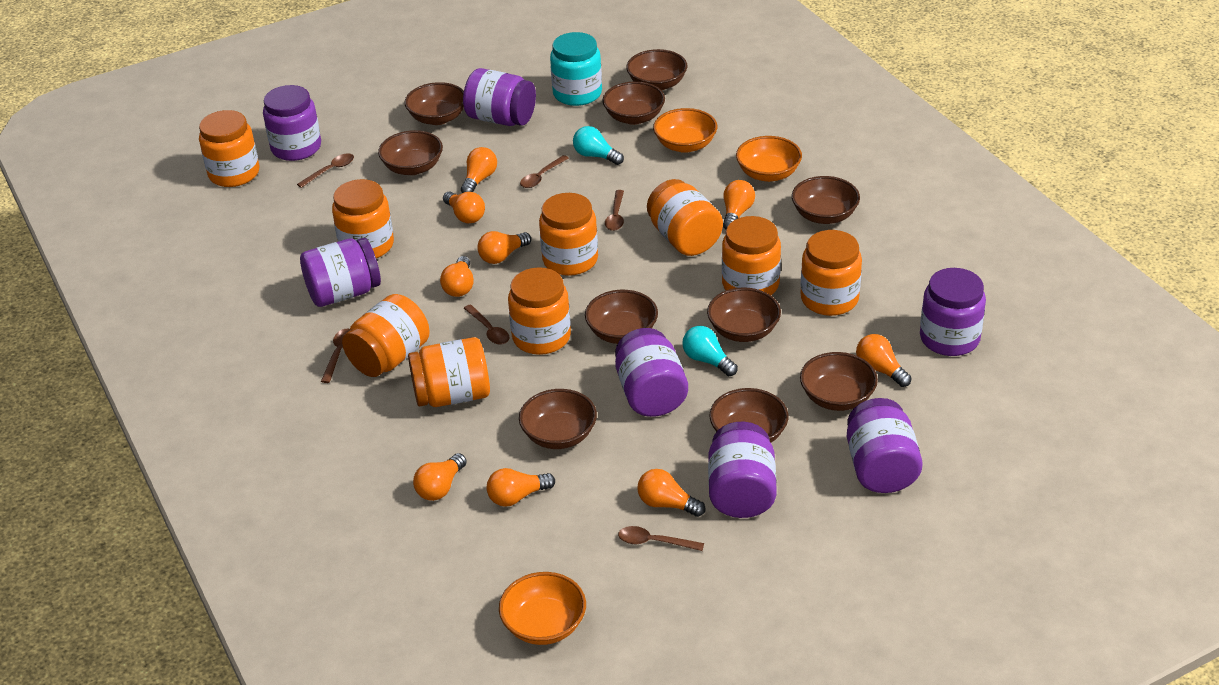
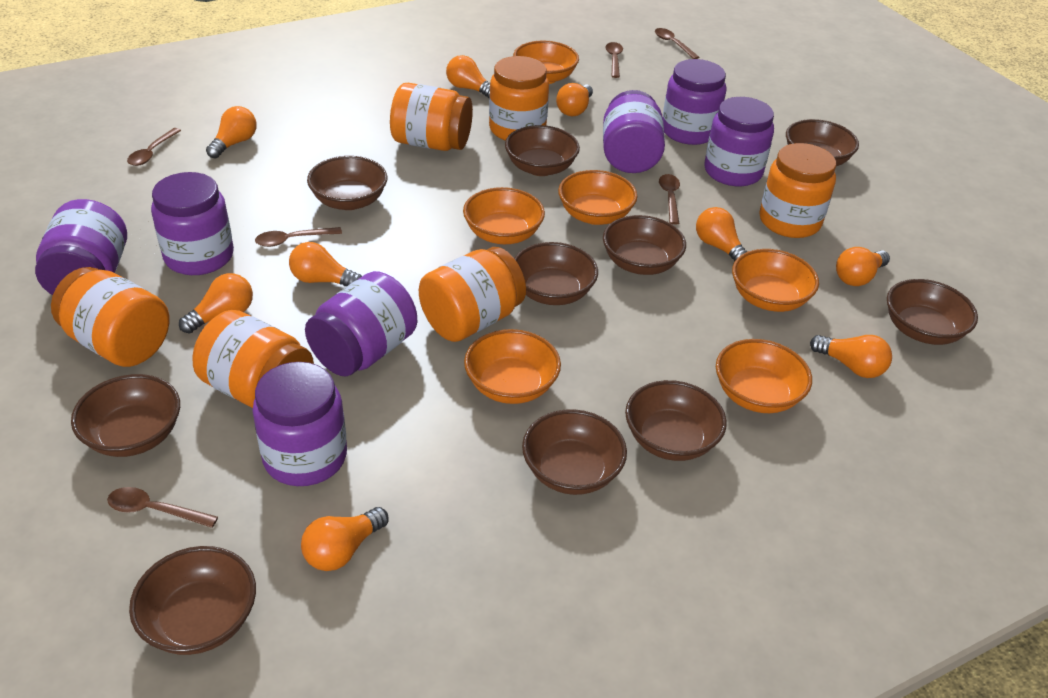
orange bowl: [499,572,586,645] [653,108,717,153] [736,136,802,182] = 3 -> [463,187,545,244] [464,329,561,404] [513,40,579,84] [558,170,638,225] [716,339,812,413] [732,249,819,312] = 6
orange jar: [199,110,260,187] [332,179,394,258] [342,294,430,377] [408,337,490,407] [508,267,571,355] [539,193,598,276] [647,179,723,256] [722,216,781,295] [800,230,862,316] = 9 -> [51,267,170,367] [193,310,314,408] [390,83,473,151] [419,247,526,342] [489,56,549,141] [759,143,836,238] = 6
turquoise jar: [550,32,602,106] = 1 -> none = 0
turquoise light bulb: [573,126,624,165] [682,326,738,376] = 2 -> none = 0

